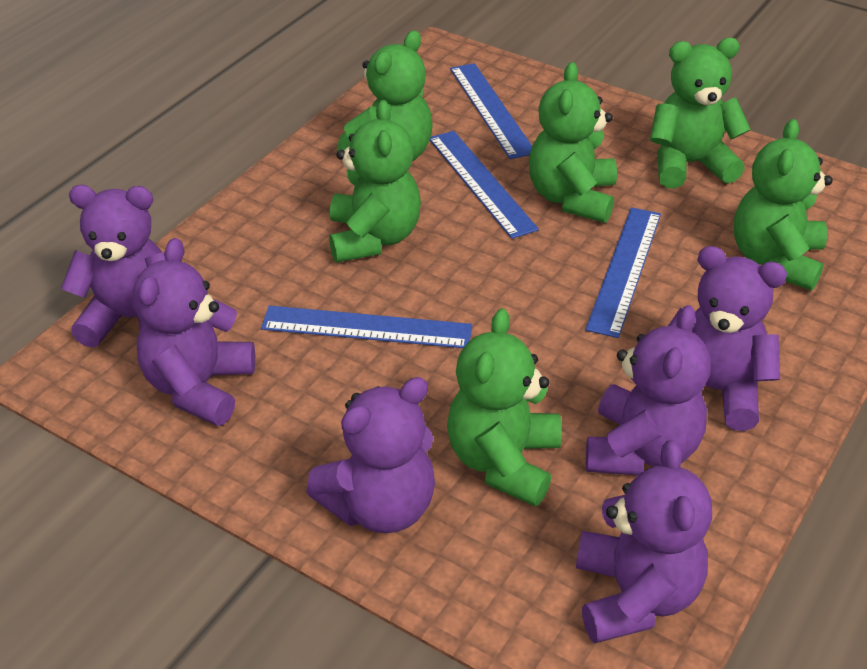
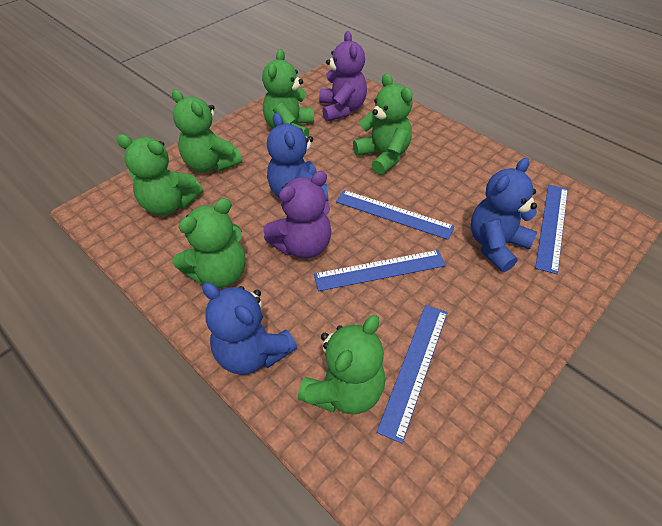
blue teddy bear: none = 0 -> [202,282,297,375] [267,113,328,201] [470,158,537,272] = 3
purple teddy bear: [61,185,165,348] [133,238,255,426] [306,377,435,533] [576,440,712,643] [586,305,711,475] [668,246,787,431] = 6 -> [264,171,331,259] [319,31,367,122] = 2

